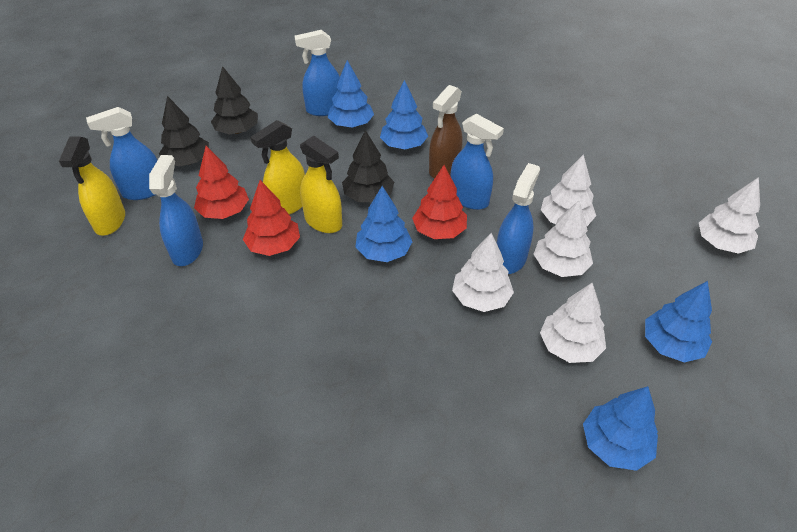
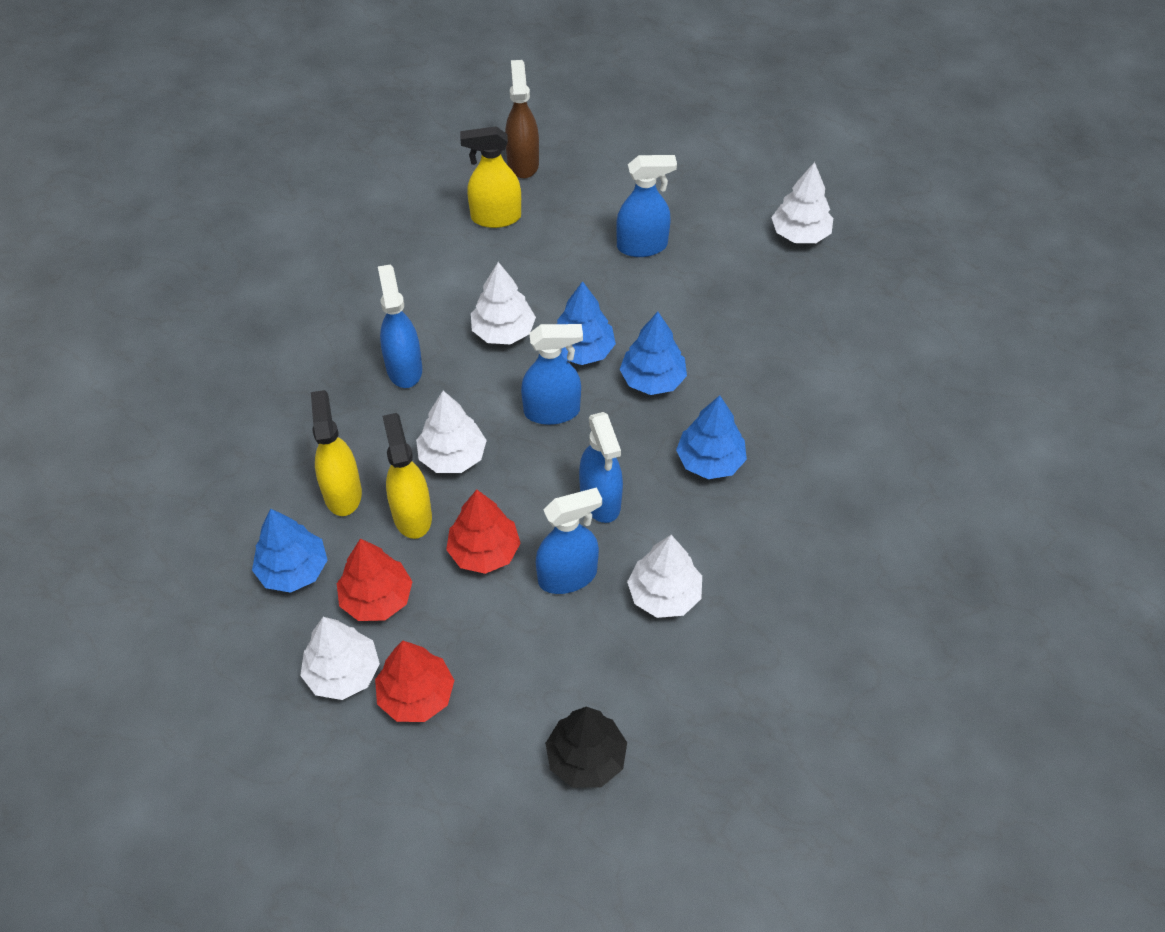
black tree: [159,96,209,167] [211,66,258,134] [342,130,394,202] = 3 -> [545,707,627,788] = 1
blue tree: [328,60,374,127] [355,186,413,262] [380,80,428,149] [583,386,658,471] [645,281,712,362] = 5 -> [252,509,327,593] [557,281,616,365] [619,312,687,395] [676,395,747,479] = 4

